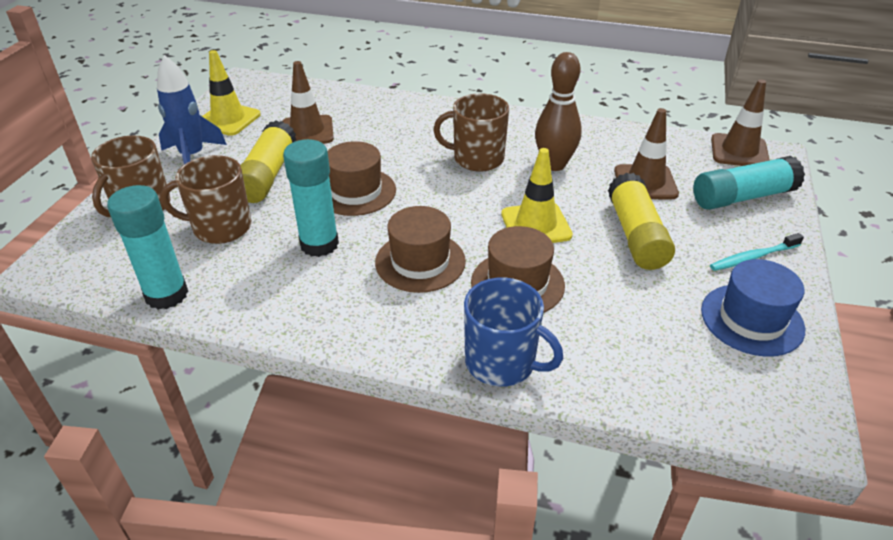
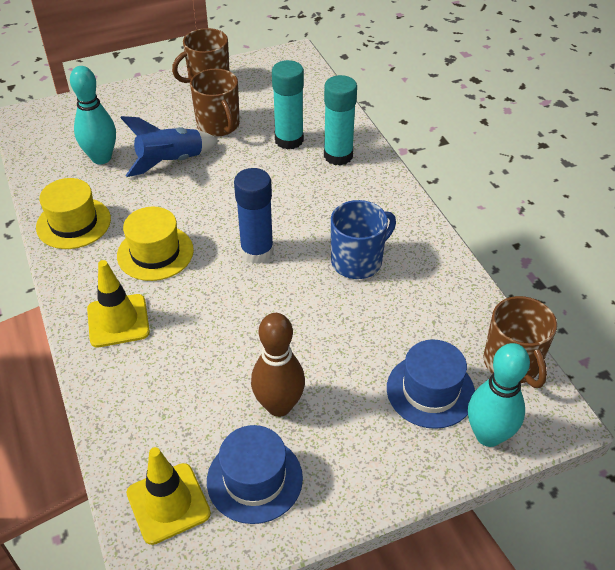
blue glue stick: none = 0 -> [234,168,274,264] = 1
blue hat: [701,259,805,357] = 1 -> [207,425,303,524] [387,339,475,429] = 2
brown hat: [328,141,396,216] [375,206,466,293] [471,226,565,313] = 3 -> none = 0
brown traffic cone: [282,61,334,144] [614,108,679,199] [711,79,770,166] = 3 -> none = 0
turquoise bowling pin: none = 0 -> [70,66,116,164] [468,343,530,447] = 2
turquoise glue stick: [107,185,188,310] [283,139,339,257] [693,156,805,210] = 3 -> [272,60,304,149] [324,75,357,166] = 2
turquoise toothbrush: [710,233,804,271] = 1 -> none = 0
yellow glue stick: [240,120,296,203] [608,173,675,270] = 2 -> none = 0
yellow hat: none = 0 -> [36,178,111,249] [117,207,194,281] = 2

